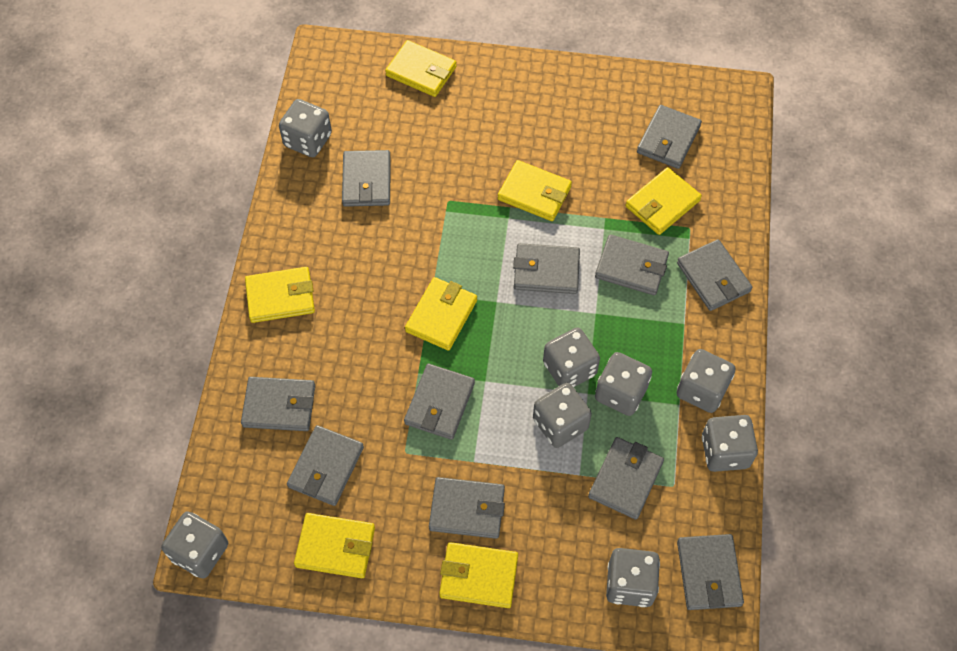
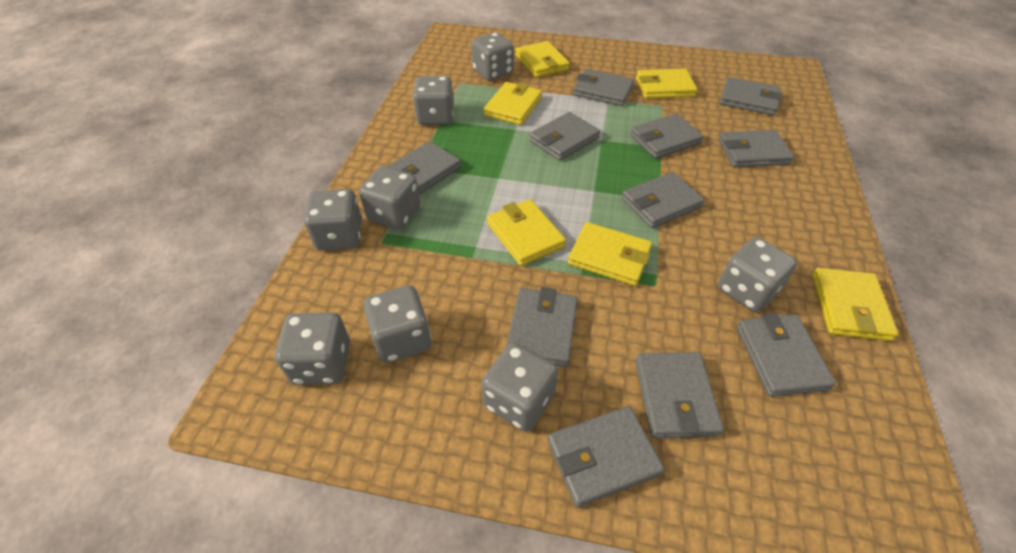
yellow wallet: [245,267,315,323] [294,513,375,578] [385,40,457,97] [405,277,477,351] [439,542,518,608] [498,160,572,221] [625,167,702,235] = 7 -> [483,82,542,125] [487,199,566,266] [516,41,570,78] [568,222,652,286] [636,69,697,99] [812,268,898,341] = 6

